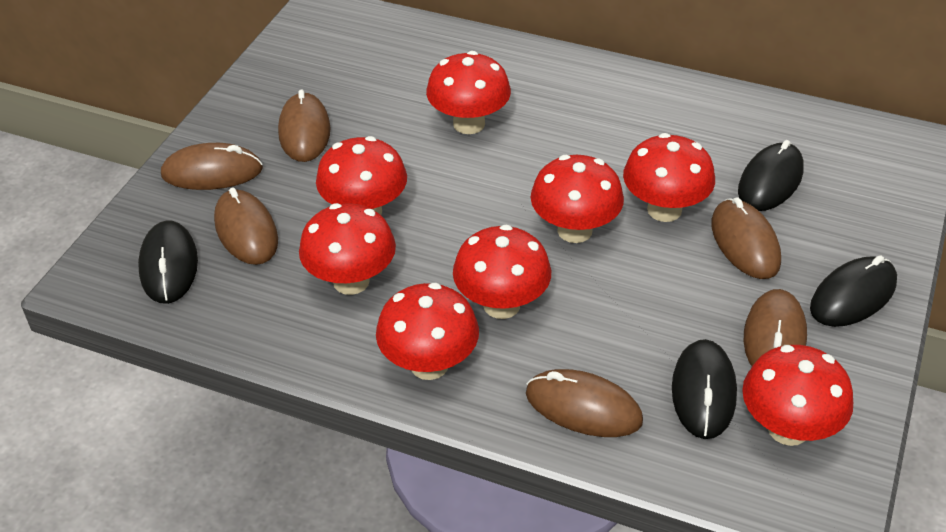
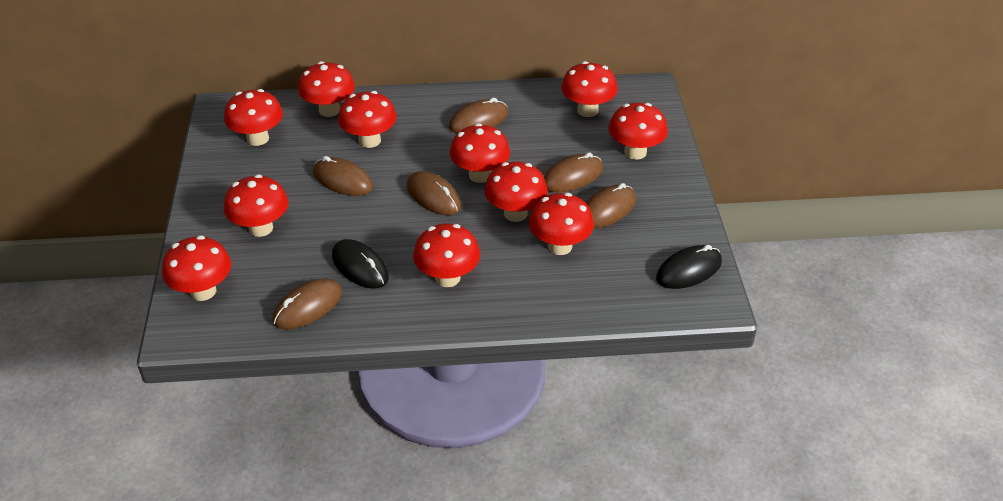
black mouse: [138,220,198,304] [672,339,737,439] [738,140,804,211] [810,255,897,327] = 4 -> [332,239,389,289] [656,245,722,289] = 2
red mushroom: [299,203,396,295] [316,136,407,215] [376,283,479,380] [426,51,511,134] [453,224,551,319] [531,155,624,243] [623,133,715,222] [742,345,853,446] = 8 -> [162,236,231,301] [224,89,283,146] [224,174,288,237] [298,61,355,117] [338,91,397,148] [413,224,480,287] [450,123,510,183] [484,162,548,222] [529,193,594,255] [561,61,618,117] [608,103,668,160] = 11

